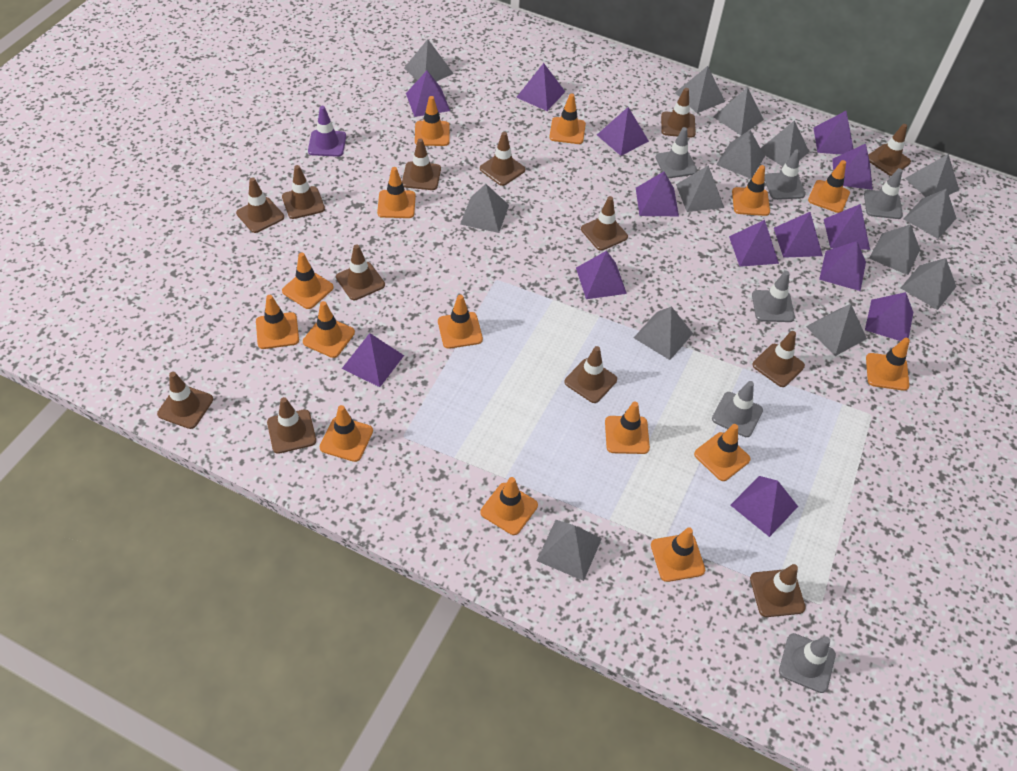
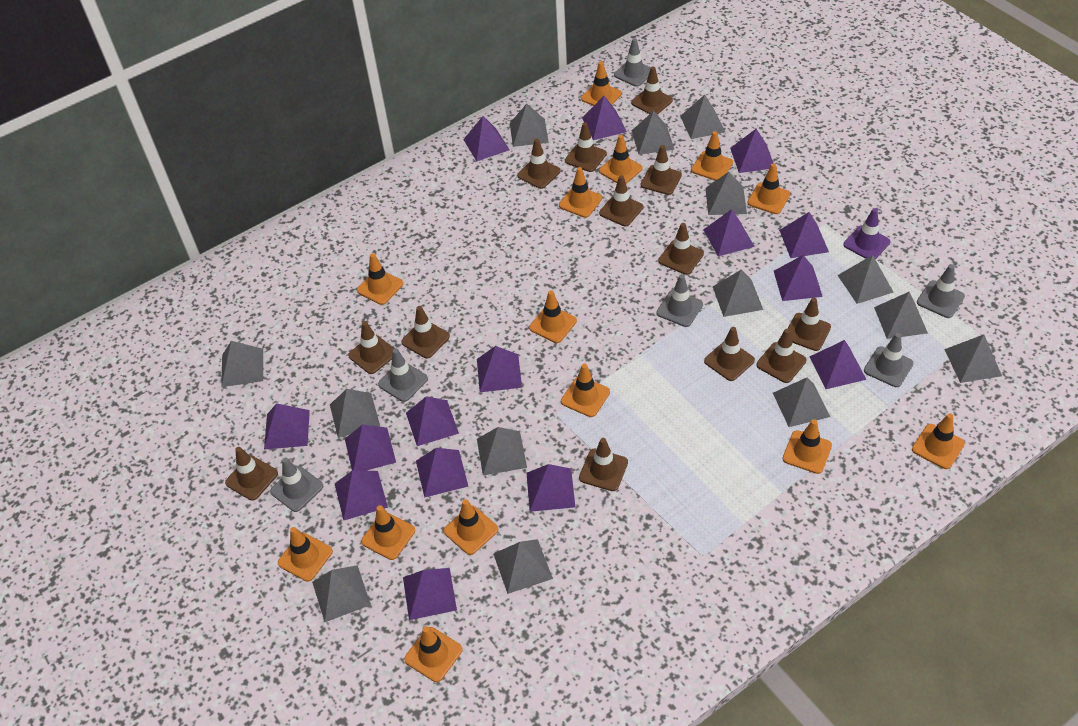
orange traffic cone: [256,295,299,349] [282,252,334,309] [303,301,355,358] [320,405,373,462] [377,167,416,218] [415,96,449,146] [438,295,483,349] [480,477,538,535] [549,93,586,144] [605,402,650,454] [651,527,705,582] [694,424,750,481] [732,165,770,216] [808,160,850,213] [866,338,910,391] = 15 -> [278,527,333,582] [357,253,403,305] [361,505,415,560] [404,626,462,682] [444,499,498,555] [529,290,577,343] [559,167,602,218] [561,364,610,417] [581,61,622,106] [599,135,643,184] [691,131,733,181] [747,163,790,214] [783,419,832,474] [912,413,965,469] = 14
purple pyramid: [342,333,404,387] [406,71,450,117] [516,63,565,111] [576,251,627,299] [597,107,649,156] [636,172,679,216] [729,220,779,267] [731,476,798,537] [774,212,823,258] [813,111,853,154] [819,241,866,291] [824,204,870,250] [832,144,873,190] [865,292,913,341] = 14 -> [264,403,310,450] [335,470,388,520] [345,424,396,471] [403,568,457,620] [406,396,459,446] [416,448,468,498] [463,116,510,161] [477,346,522,392] [527,464,575,512] [582,96,627,140] [703,209,755,256] [730,129,773,173] [774,255,823,301] [779,212,829,258] [809,340,867,389] = 15

